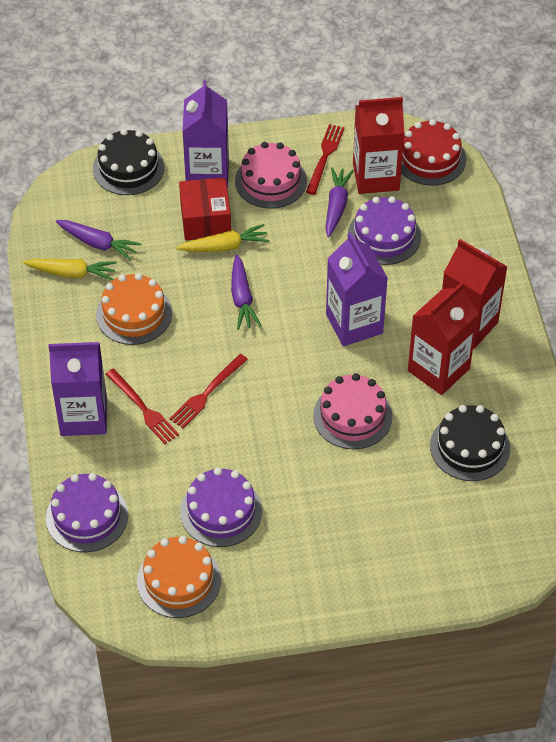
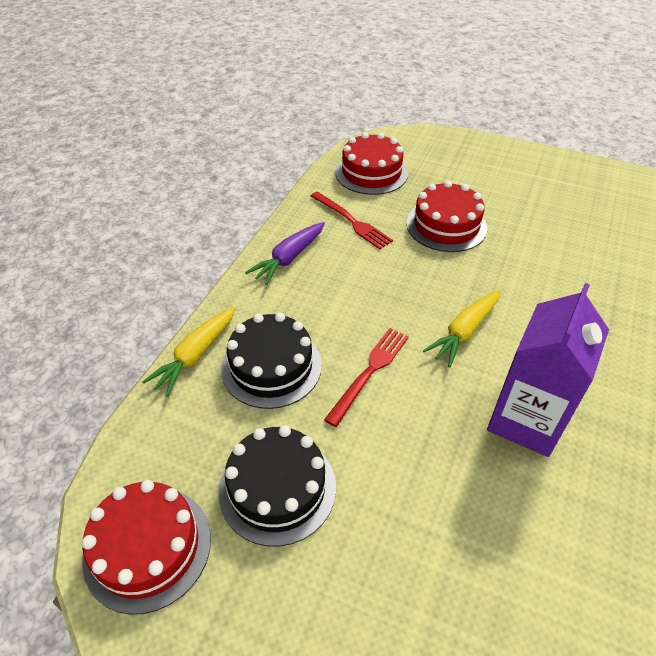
orange cake: [96,273,172,345] [137,536,221,618] = 2 -> none = 0
pink cake: [235,142,307,209] [313,373,393,449] = 2 -> none = 0
purple cake: [46,473,128,552] [180,467,262,547] [347,196,421,265] = 3 -> none = 0
purple carrot: [56,220,141,261] [231,254,261,330] [325,167,354,237] = 3 -> [245,222,325,285] = 1
purple carton: [49,342,107,436] [182,80,229,188] [326,232,388,346] = 3 -> [487,283,609,457] = 1
red box: [179,177,231,240] = 1 -> none = 0
red cake: [401,119,466,186] = 1 -> [82,480,211,615] [335,132,408,195] [406,181,487,252] = 3
red carton: [353,97,404,194] [408,282,478,395] [442,239,508,349] = 3 -> none = 0
red fork: [106,369,179,444] [169,354,248,428] [306,124,345,195] = 3 -> [311,191,393,249] [324,328,409,427] = 2

